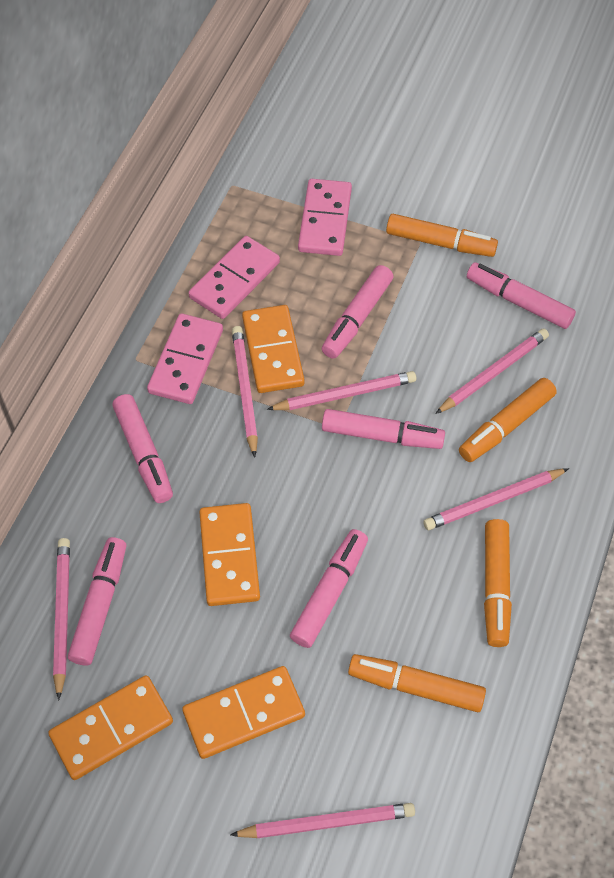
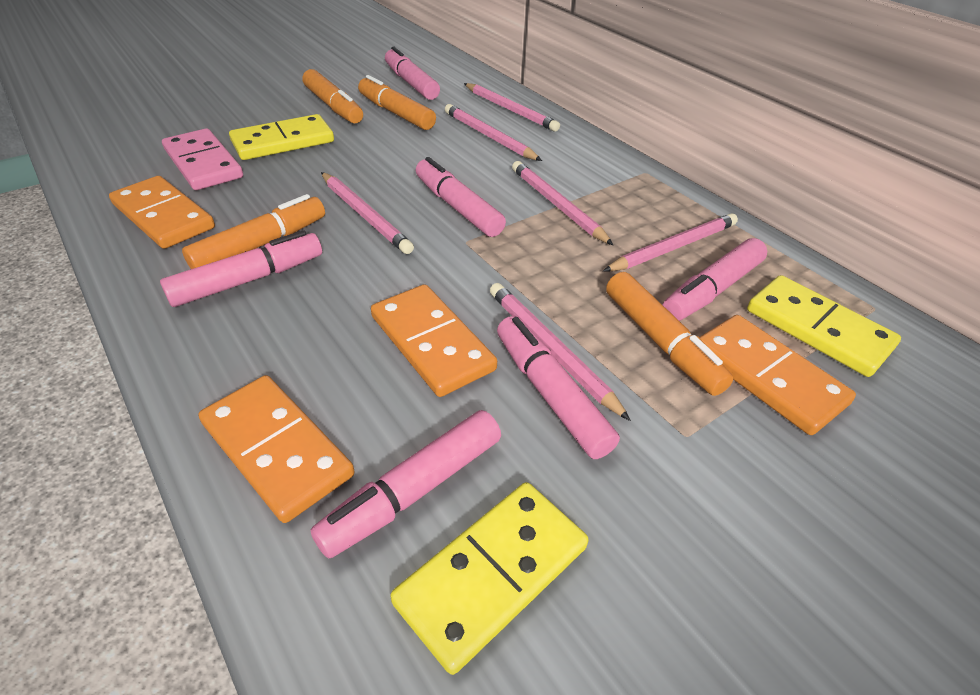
pink domino: [147,313,223,404] [188,236,280,319] [298,179,352,256] = 3 -> [162,128,243,190] = 1
yellow domino: none = 0 -> [229,114,334,160] [390,482,589,675] [747,275,901,377] = 3

